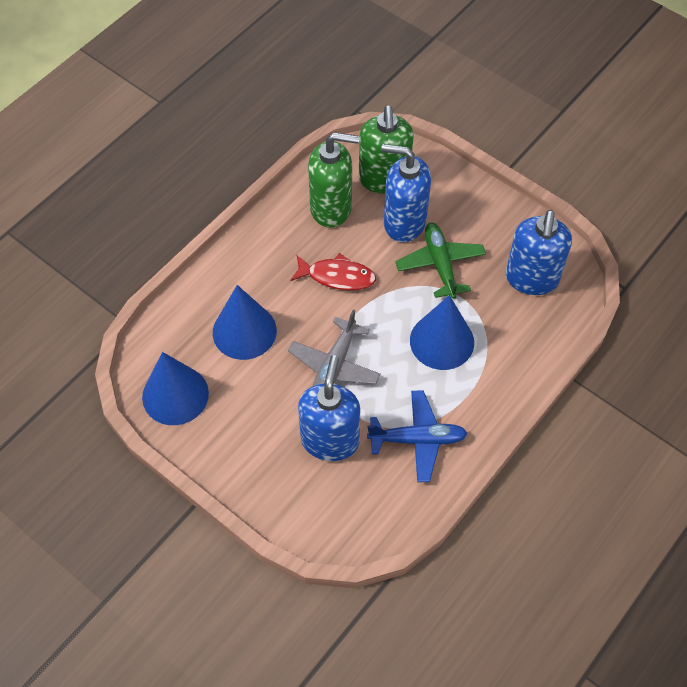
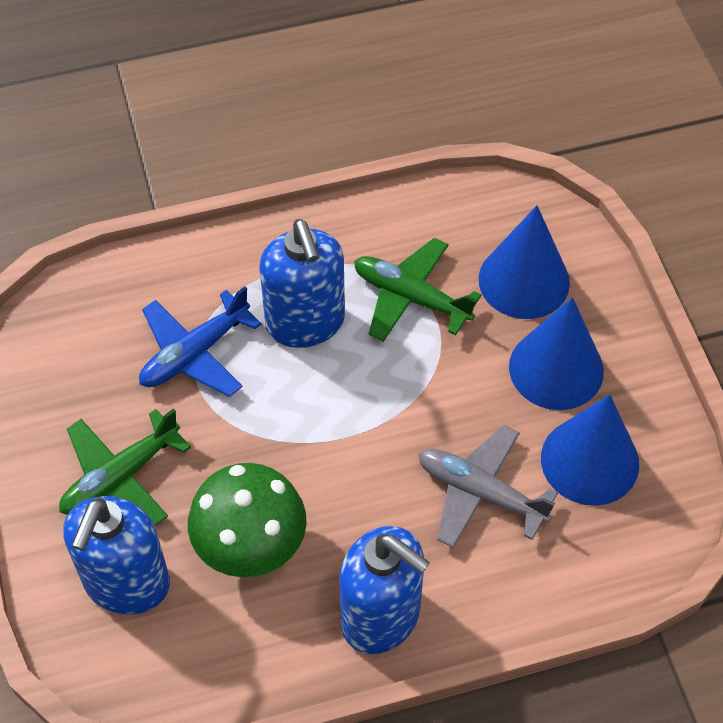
green mushroom: none = 0 -> [188,463,307,577] = 1
green plane: [395,222,486,299] = 1 -> [59,408,191,526] [354,238,481,342] = 2
green soap dispenser: [308,133,359,228] [359,105,414,194] = 2 -> none = 0
red fish: [290,253,376,290] = 1 -> none = 0

